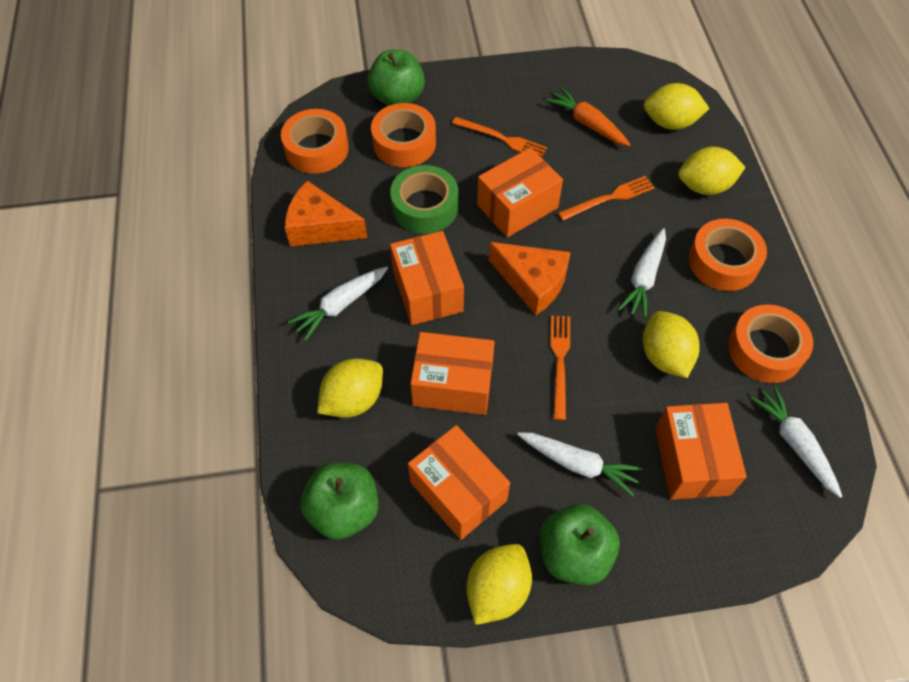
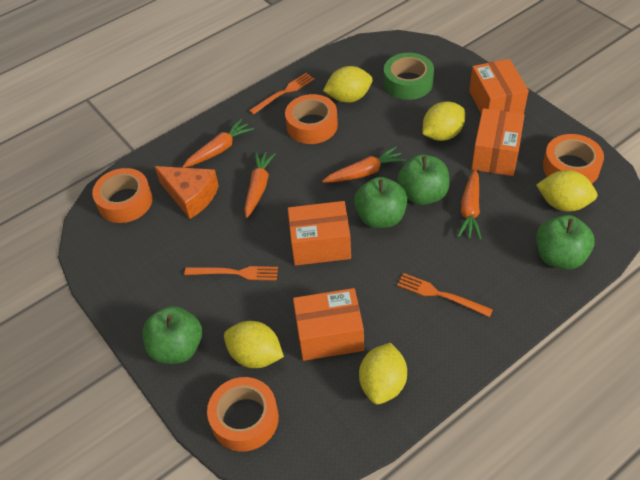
green apple: [300,462,378,540] [367,50,425,106] [540,504,620,585] = 3 -> [142,306,202,364] [354,177,407,228] [397,154,450,205] [536,215,595,270] = 4
orange box: [390,231,464,325] [408,425,510,540] [410,332,495,415] [477,147,563,237] [655,403,747,500] = 5 -> [288,201,351,266] [293,288,364,361] [469,59,529,114] [472,108,525,176] = 4
orange carrot: [546,87,631,146] = 1 -> [182,119,254,168] [244,151,276,218] [322,146,406,183] [457,169,481,240] = 4
orange cheese: [285,181,367,246] [489,242,571,315] = 2 -> [154,166,219,219] = 1
white carrot: [288,266,388,341] [517,432,643,496] [618,228,666,319] [750,385,842,498] = 4 -> none = 0

